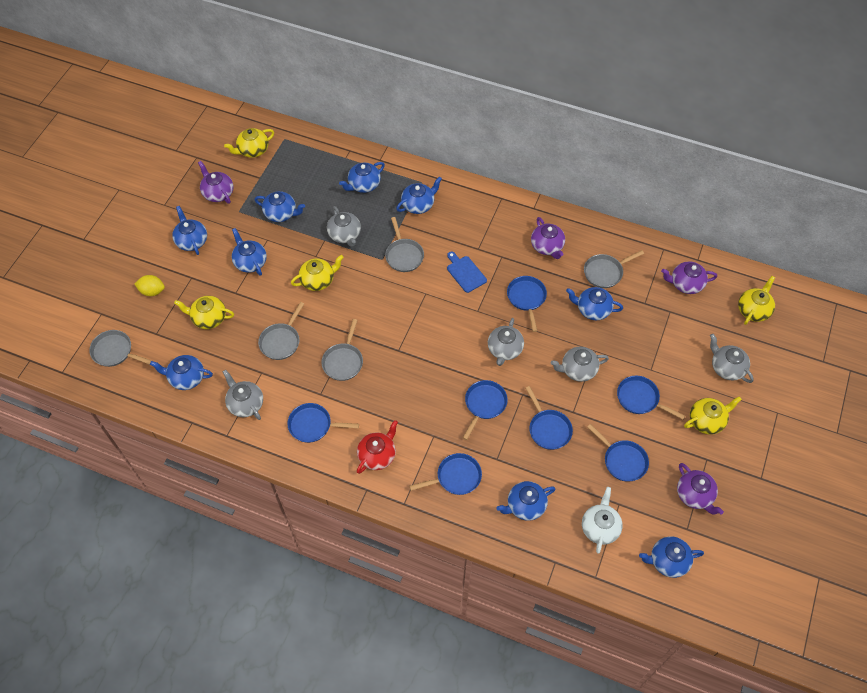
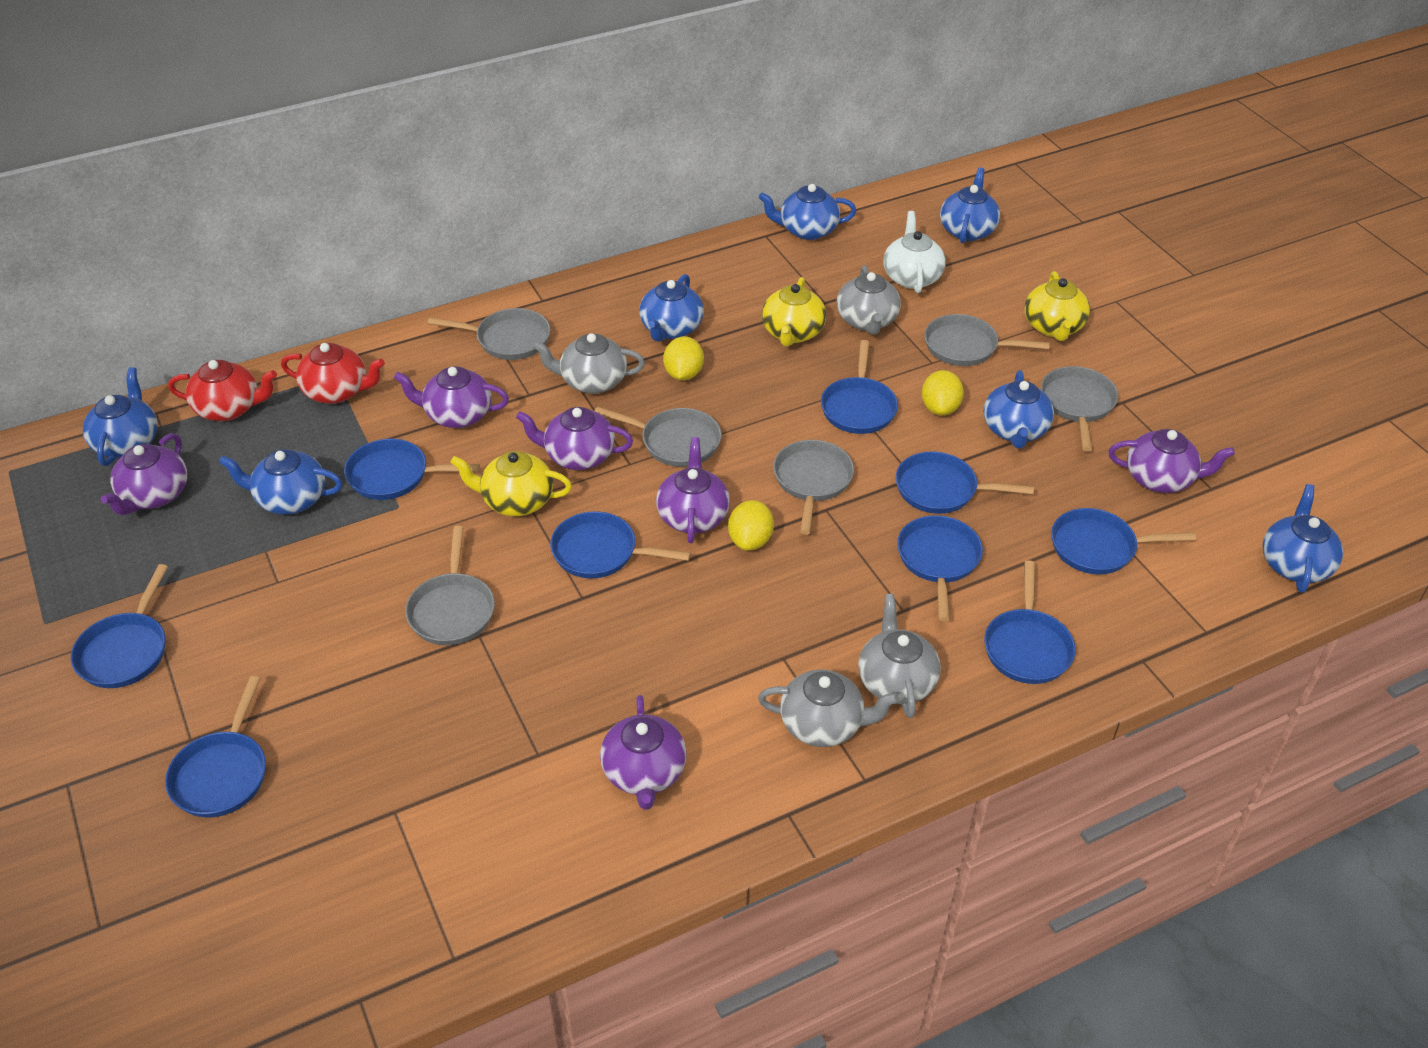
blue cutting board: [447,252,487,293] = 1 -> none = 0
blue pan: [287,403,359,443] [409,453,482,495] [463,380,508,440] [507,276,547,332] [525,386,573,450] [587,424,649,482] [617,376,685,419] = 7 -> [71,564,168,688] [165,676,266,818] [344,439,480,500] [550,511,691,578] [821,340,898,434] [896,451,1034,514] [897,515,983,622] [984,560,1076,684] [1051,508,1196,575] = 9
blue teapot: [150,355,213,390] [172,206,207,255] [232,228,267,276] [255,191,305,222] [339,162,385,193] [396,176,442,214] [496,481,555,521] [566,287,623,320] [639,536,704,578] = 9 -> [83,367,157,466] [219,449,343,515] [639,274,704,342] [759,184,856,240] [940,167,1000,244] [983,370,1054,449] [1263,484,1343,593] = 7
grey pan: [89,330,152,367] [258,302,304,360] [321,319,363,381] [385,217,424,272] [584,250,644,288] = 5 -> [405,526,495,645] [428,308,550,360] [595,406,722,467] [773,440,854,535] [924,314,1050,366] [1041,366,1118,451] = 6
grey teapot: [223,370,263,420] [327,206,361,247] [488,318,524,366] [551,347,609,382] [710,334,754,383] = 5 -> [533,333,645,394] [758,669,899,747] [837,265,901,335] [858,594,941,718] = 4
purple teapot: [198,161,233,204] [531,217,565,259] [661,261,717,294] [677,463,724,515] = 4 -> [101,433,187,515] [394,366,509,428] [516,407,633,470] [600,695,686,810] [656,437,730,543] [1108,429,1235,493] = 6
red teapot: [357,420,398,474] = 1 -> [168,360,277,421] [281,343,385,404] = 2
yellow lemon: [134,275,165,296] = 1 -> [663,336,704,381] [728,500,774,551] [921,370,964,416] = 3
yellow teapot: [174,296,234,329] [224,128,274,158] [291,255,344,291] [684,396,742,435] [738,276,775,325] = 5 -> [450,451,572,516] [762,277,826,347] [1025,271,1090,341] = 3

